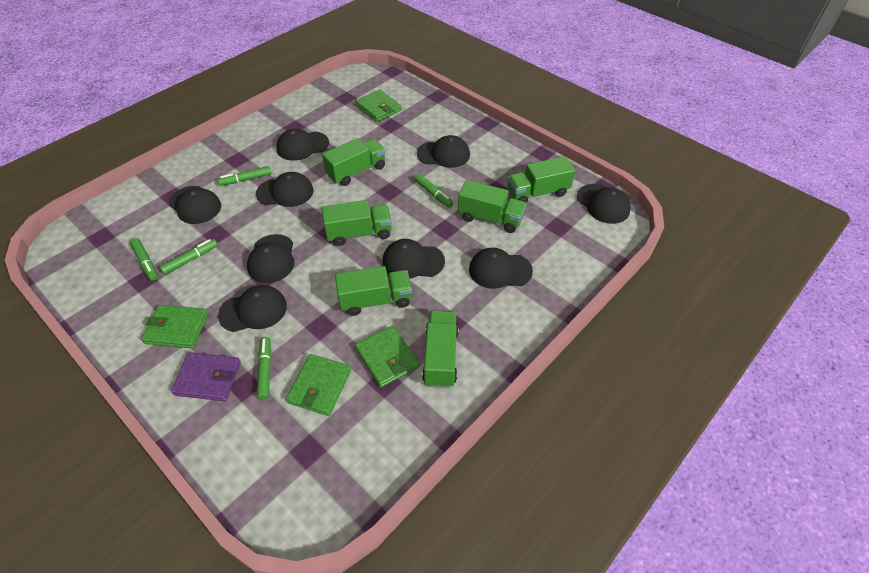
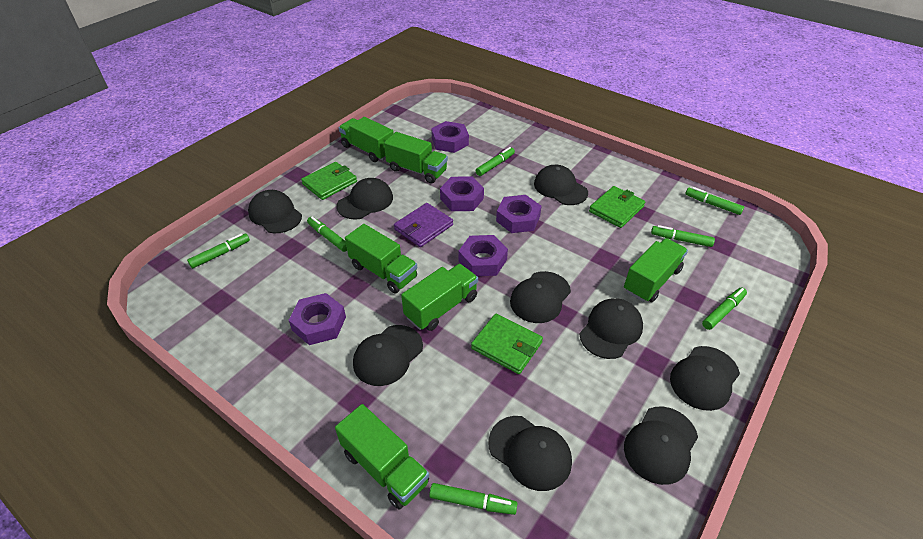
green marker: [130,238,158,280] [159,239,218,275] [217,166,272,186] [257,337,271,400] [414,173,453,208] = 5 -> [187,233,250,268] [307,216,347,252] [429,483,517,515] [476,147,515,176] [651,225,715,247] [685,187,744,215] [702,287,747,330] = 7
green wallet: [141,305,208,348] [286,354,351,416] [355,89,402,122] [355,326,419,387] = 4 -> [301,162,357,200] [471,313,543,374] [589,186,645,228] = 3
purple nut: none = 0 -> [289,293,346,345] [431,121,469,153] [440,176,484,211] [459,235,508,276] [496,195,542,233] = 5

